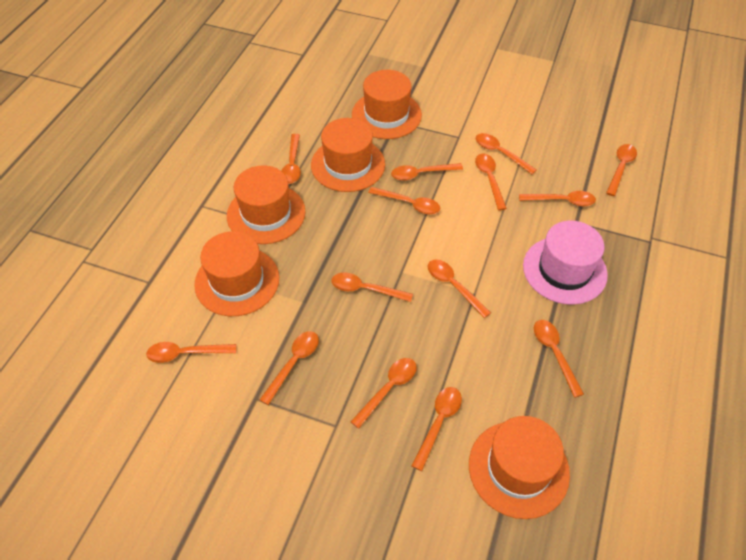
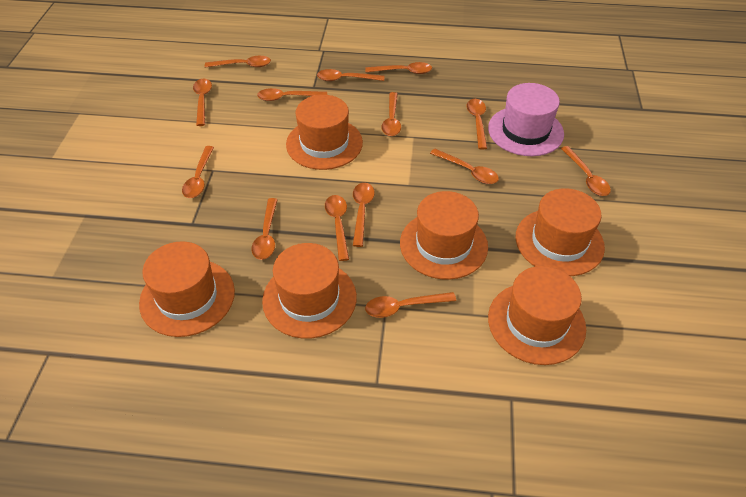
orange hat: [194,231,279,316] [227,165,306,244] [311,118,385,192] [352,70,422,139] [469,416,570,519] = 5 -> [139,241,235,337] [262,243,357,339] [286,95,363,170] [400,191,488,280] [488,266,586,365] [516,188,605,276] = 6

